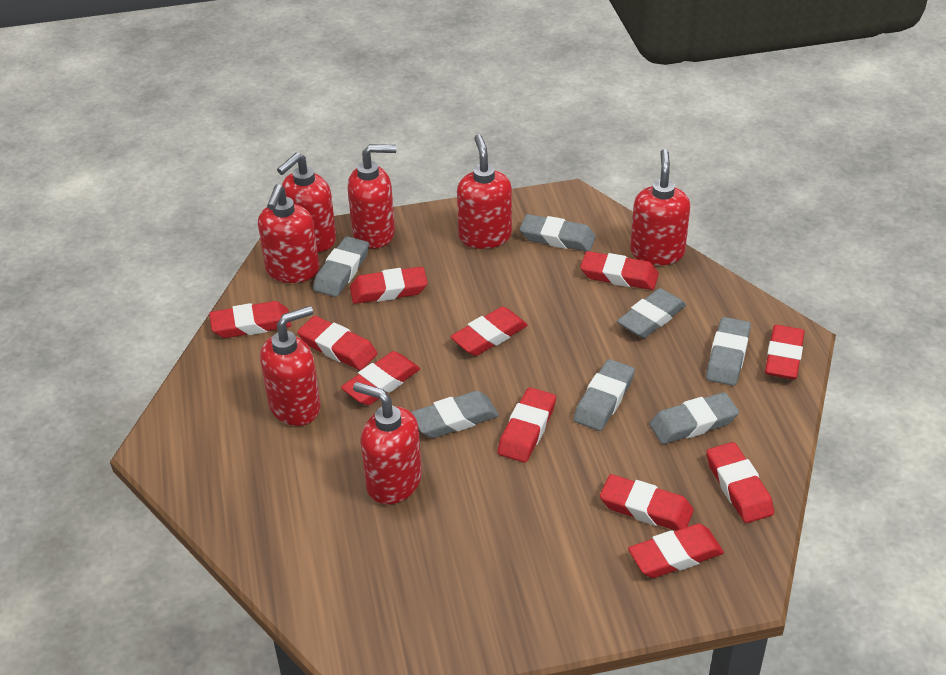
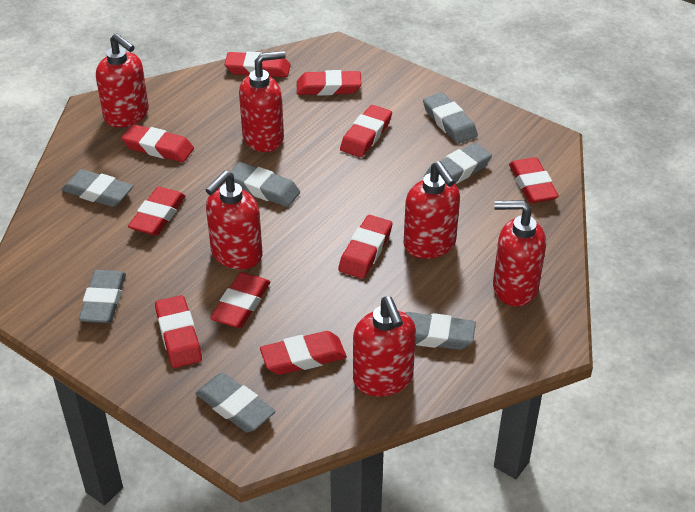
red eraser: [209,301,291,338] [297,316,377,370] [341,351,420,405] [350,267,428,304] [450,307,528,356] [497,387,556,463] [580,251,659,290] [600,474,694,531] [628,524,724,578] [706,442,774,523] [765,325,805,379] = 11 -> [121,124,194,162] [128,187,186,236] [155,295,202,368] [210,272,270,328] [224,51,290,77] [260,331,347,375] [297,70,362,96] [338,215,392,279] [340,105,392,157] [509,157,559,203] = 10
red soap dispenser: [258,184,319,283] [260,306,321,426] [277,153,336,252] [348,144,396,248] [353,382,422,504] [457,134,512,249] [630,149,690,265] = 7 -> [96,33,149,127] [206,171,262,270] [239,51,286,152] [353,296,416,397] [404,161,460,259] [493,200,546,306] = 6

